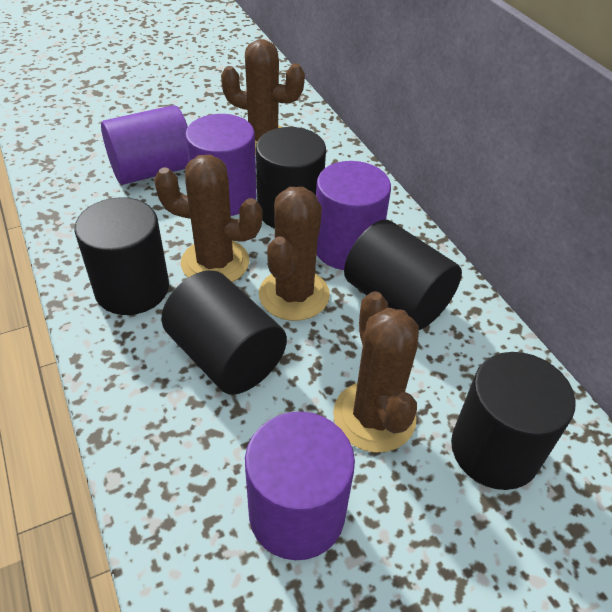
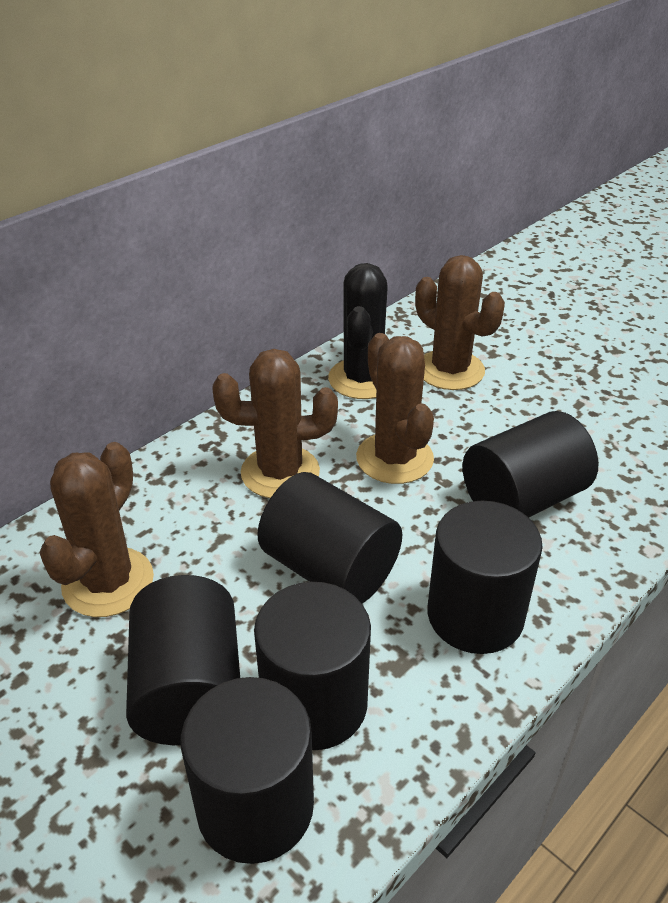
black cactus: none = 0 -> [328,263,388,399] = 1
black cylinder: [74,197,169,315] [161,270,287,395] [256,127,326,228] [344,220,462,330] [451,352,575,490] = 5 -> [126,575,240,745] [181,677,314,864] [254,582,371,750] [257,472,402,603] [428,501,543,654] [463,411,599,518] = 6
purple cylinder: [101,105,188,185] [185,114,257,216] [245,412,355,560] [316,161,391,270] = 4 -> none = 0

